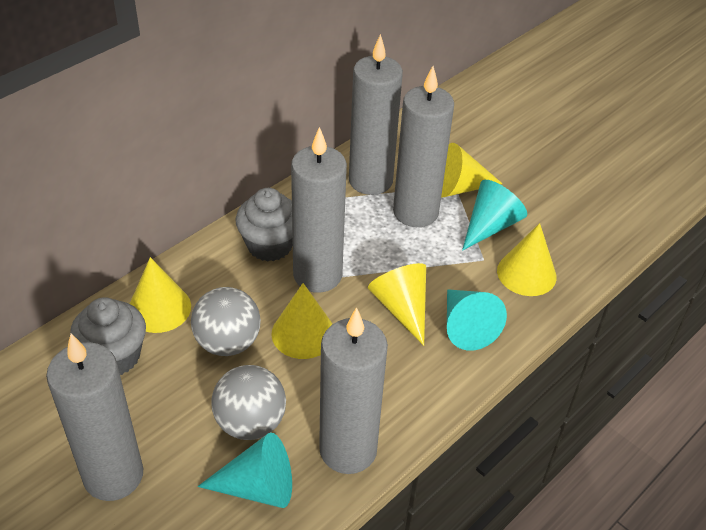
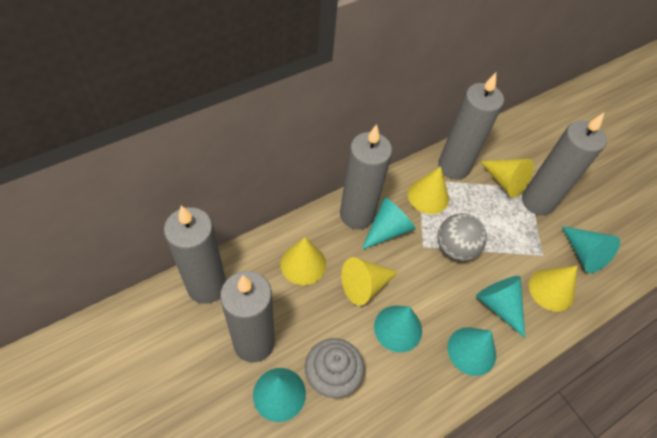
grey ball: [191,287,261,356] [211,365,286,440] = 2 -> [437,213,487,261] = 1
grey cupcake: [70,297,146,375] [236,188,293,261] = 2 -> [305,338,364,398] = 1
turquoise cone: [198,433,292,508] [447,289,507,351] [462,180,527,250] = 3 -> [253,368,306,422] [361,197,416,250] [374,306,422,352] [447,327,496,376] [476,276,525,338] [561,226,620,273] = 6

